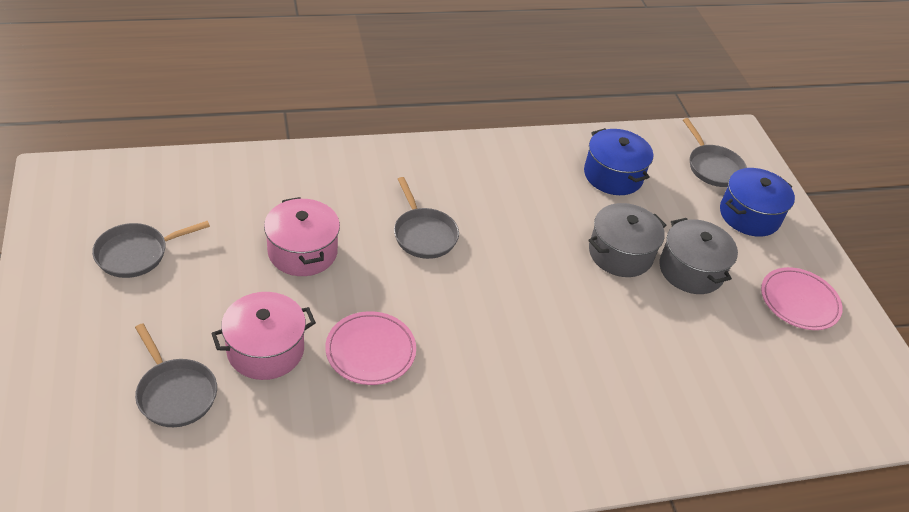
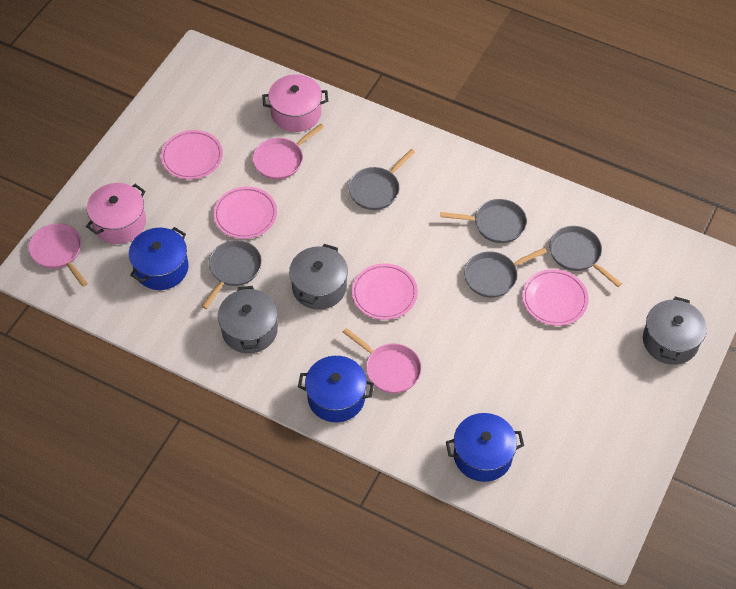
blue pot: [584,128,653,195] [720,168,795,237] = 2 -> [129,227,188,290] [298,356,374,422] [446,413,524,482] = 3
grey pan: [92,221,210,278] [135,323,217,427] [394,177,459,259] [683,118,747,187] = 4 -> [202,240,262,309] [348,149,415,210] [440,199,527,243] [464,248,547,298] [549,226,622,287] = 5
grey pot: [588,203,666,277] [659,218,738,294] = 2 -> [218,286,278,354] [289,244,348,310] [643,297,707,365] = 3
pink pan: none = 0 -> [28,223,88,287] [253,124,324,180] [343,328,422,393] = 3
pink plate: [325,311,416,385] [761,267,843,330] = 2 -> [161,130,223,179] [213,187,277,239] [352,263,418,320] [522,269,589,326] = 4

